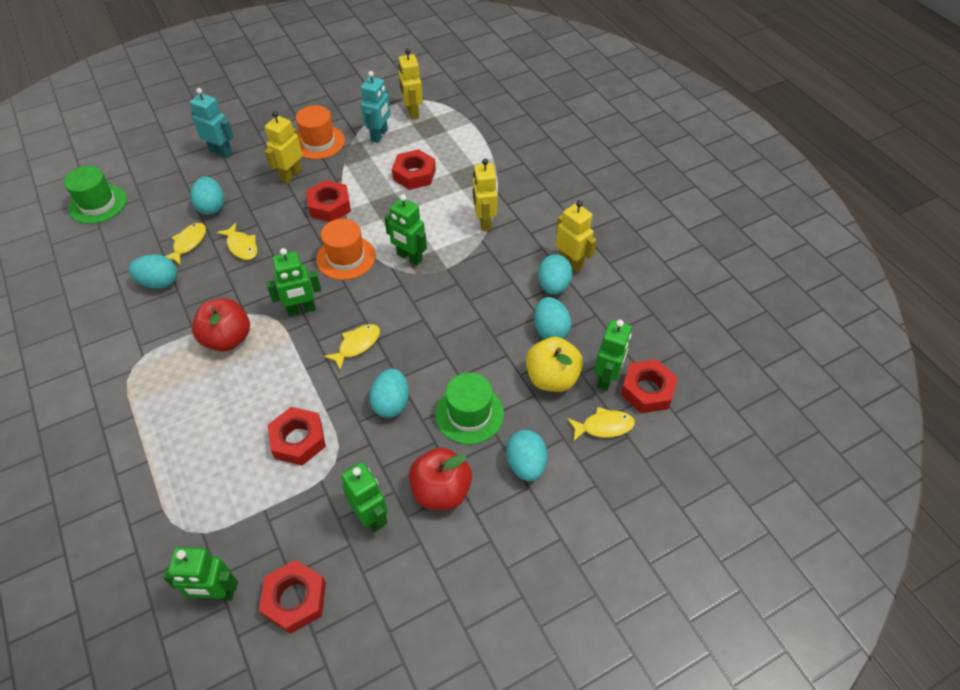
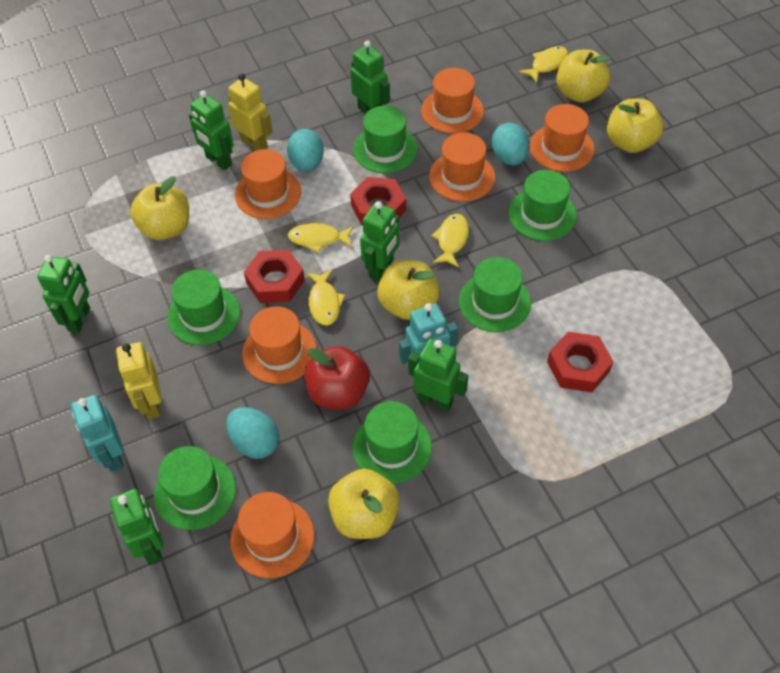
green hat: [64,166,127,224] [435,373,504,444] = 2 -> [154,446,236,530] [167,269,240,345] [352,401,432,483] [353,106,418,173] [459,257,531,332] [508,170,577,241] = 6
green robot: [163,547,238,600] [266,248,321,316] [341,462,388,533] [384,194,427,265] [594,320,632,391] = 5 -> [37,255,90,333] [110,489,164,565] [189,90,234,170] [350,40,390,113] [360,201,399,281] [408,339,468,412] = 6
orange hat: [296,105,345,159] [316,218,376,280] = 2 -> [230,492,314,578] [235,149,301,219] [242,306,317,384] [421,68,484,134] [429,132,495,202] [529,104,595,172] = 6
red apple: [192,298,250,352] [409,448,472,510] = 2 -> [304,346,370,410] = 1
red nut: [259,560,326,634] [267,407,326,466] [306,180,351,222] [392,149,436,190] [621,359,678,413] = 5 -> [244,250,305,303] [350,177,406,225] [547,332,613,392] = 3
turquoise egg: [129,254,177,289] [191,177,224,215] [369,368,409,418] [506,430,547,481] [534,297,571,339] [538,254,573,295] = 6 -> [226,407,279,459] [287,129,324,172] [492,123,529,165] = 3
yellow apple: [526,337,583,392] = 1 -> [130,176,189,240] [328,469,400,539] [377,260,440,320] [556,50,611,103] [607,99,663,153] = 5
yellow robot: [265,111,302,183] [398,48,423,120] [473,158,497,231] [556,200,597,272] = 4 -> [116,342,162,419] [228,73,273,150] = 2

